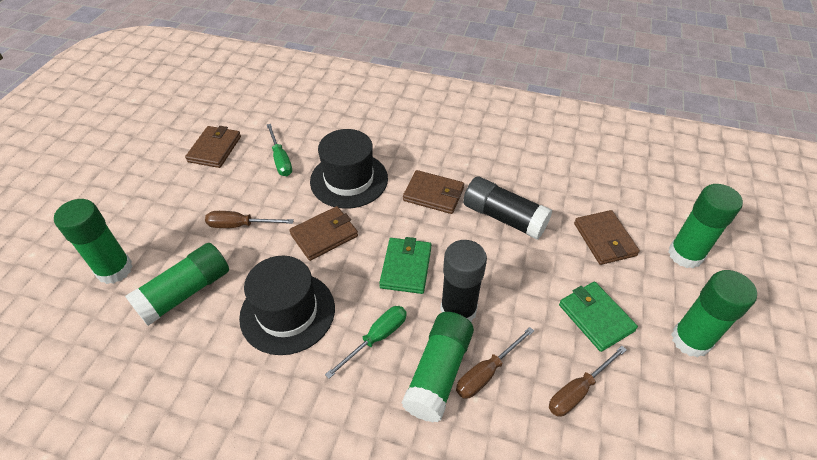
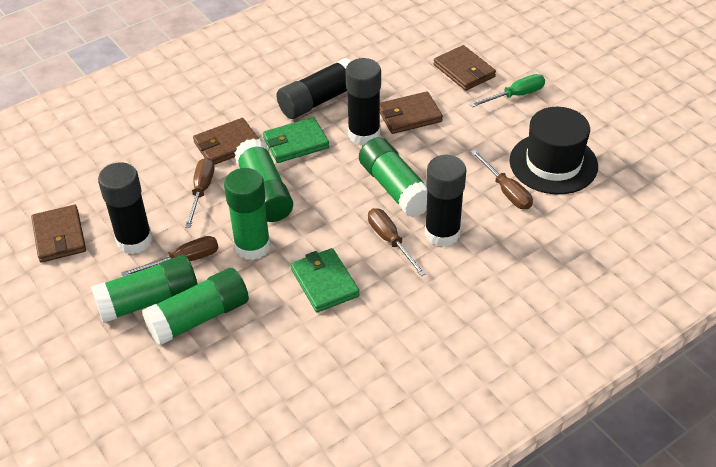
black glue stick: [440,240,487,322] [463,176,552,239] = 2 -> [98,162,153,254] [276,58,351,119] [345,58,381,145] [425,155,466,247] = 4
black hat: [239,256,335,355] [310,129,388,209] = 2 -> [509,107,598,194] = 1
brown screwdriver: [205,211,294,228] [456,327,534,399] [549,346,627,417] = 3 -> [121,236,219,277] [185,158,214,228] [368,208,426,276] [471,150,533,209] = 4
green screwdriver: [267,124,292,176] [325,306,407,379] = 2 -> [469,74,545,107] = 1

